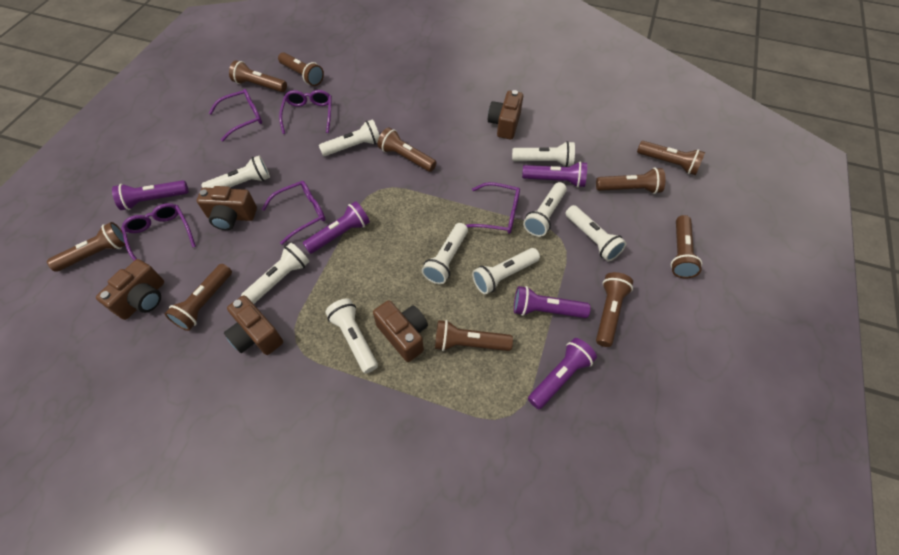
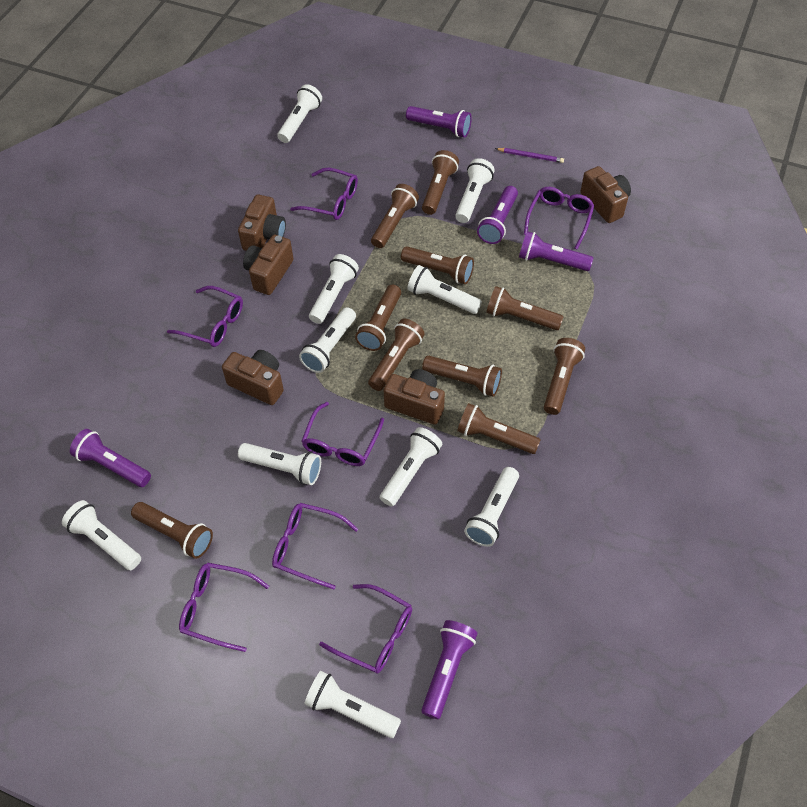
purple glasses: [121,203,196,261] [209,89,262,141] [262,181,325,245] [279,90,332,134] [466,182,520,234] = 5 -> [167,286,243,347] [179,563,269,652] [272,503,358,589] [290,168,358,220] [301,402,384,466] [319,584,412,674] [524,187,595,249] = 7
purple pencil: none = 0 -> [495,148,564,163] = 1
white flashlight: [201,155,270,188] [241,243,309,304] [319,119,380,156] [325,298,378,374] [421,223,468,284] [472,248,540,295] [512,141,575,167] [523,182,567,237] [566,205,626,261] = 9 -> [62,500,141,570] [238,443,321,485] [277,84,322,143] [299,307,356,373] [305,671,401,738] [309,254,359,324] [380,427,442,507] [407,265,482,314] [455,158,495,223] [464,467,519,547] = 10

